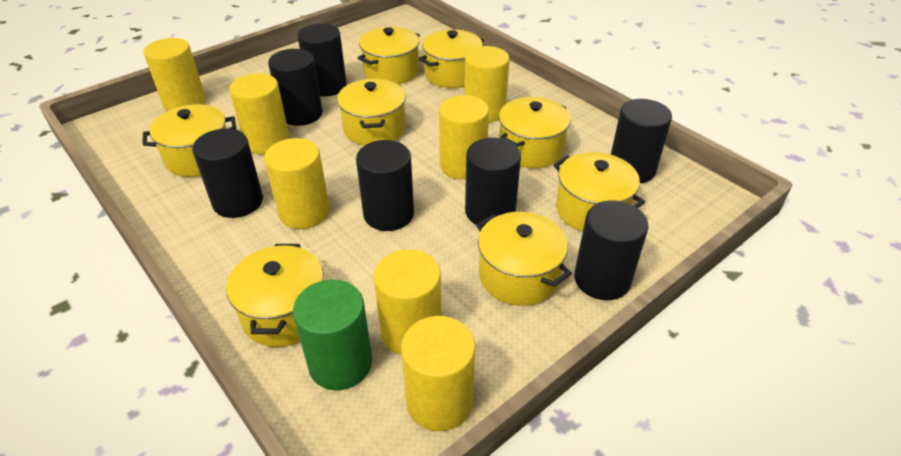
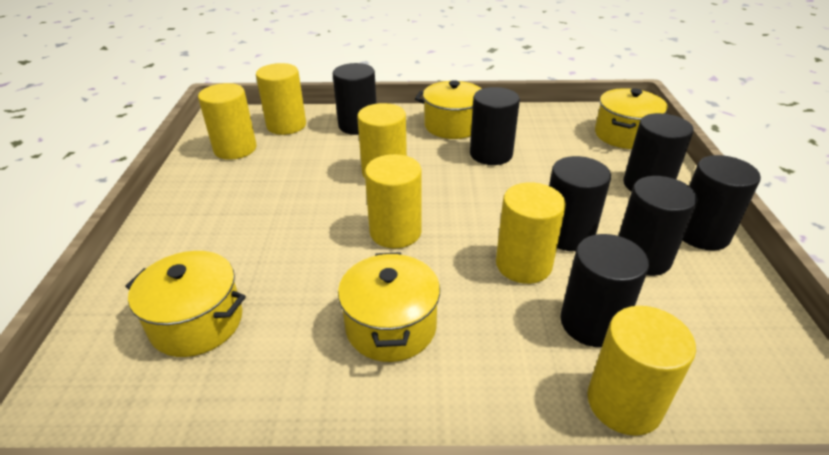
green cylinder: [293,279,372,390] = 1 -> none = 0
yellow cylinder: [144,38,206,111] [229,73,290,154] [264,138,330,229] [374,249,442,355] [401,316,475,431] [439,95,489,180] [464,46,510,123] = 7 -> [198,83,256,160] [256,63,306,135] [357,103,407,178] [365,154,422,248] [496,182,566,284] [587,306,696,436] = 6
yellow pot: [142,104,236,177] [226,244,324,347] [337,79,406,146] [358,27,420,84] [419,29,485,88] [476,212,572,306] [499,97,571,168] [553,152,645,232] = 8 -> [125,251,246,357] [338,252,440,362] [415,80,482,139] [595,88,668,149] = 4

